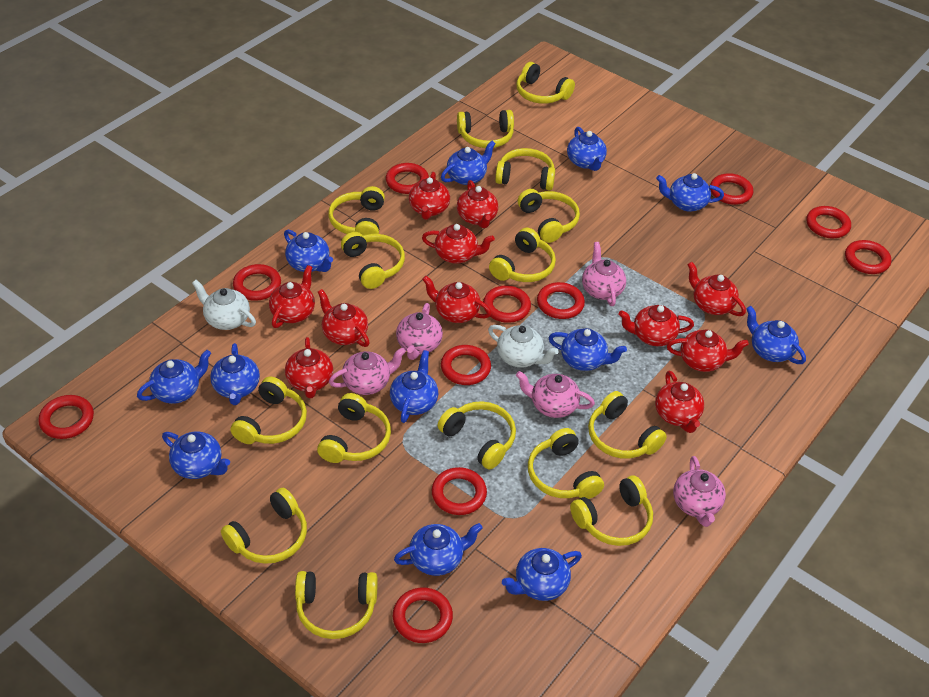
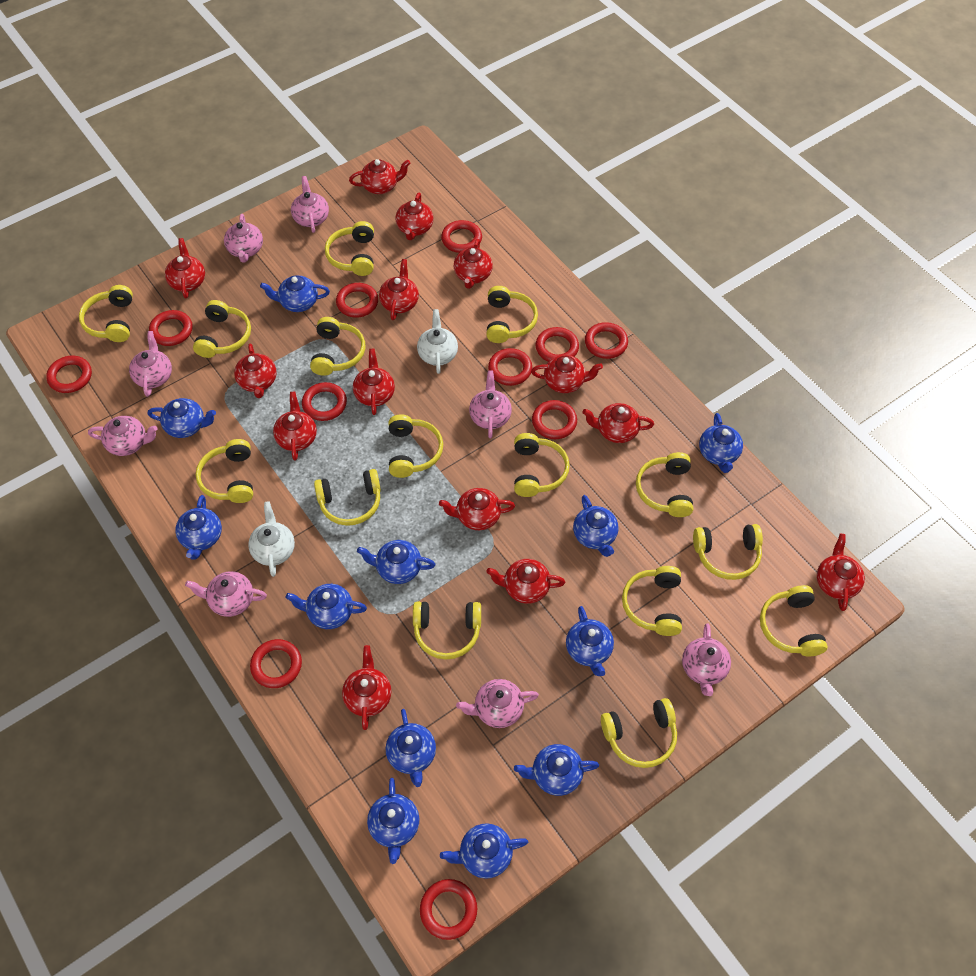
pink teapot: [329,347,406,395] [396,303,443,360] [516,371,595,418] [582,242,626,306] [673,456,726,527] = 5 -> [88,416,158,456] [129,331,172,397] [185,571,267,617] [224,214,263,263] [291,176,329,233] [456,679,539,728] [469,371,512,438] [682,623,731,696] = 8
red teapot: [269,265,315,328] [285,337,333,398] [318,289,370,347] [409,172,450,220] [422,224,495,264] [422,276,492,323] [457,180,498,228] [619,305,694,346] [655,371,704,433] [667,330,749,372] [687,262,746,316] = 11 -> [165,238,205,298] [234,343,277,398] [273,392,317,460] [342,645,391,730] [349,159,410,194] [353,349,395,415] [379,259,419,320] [395,193,434,240] [439,488,515,530] [454,239,493,289] [487,559,565,604] [531,355,603,393] [582,403,654,443] [817,534,865,611] = 14

